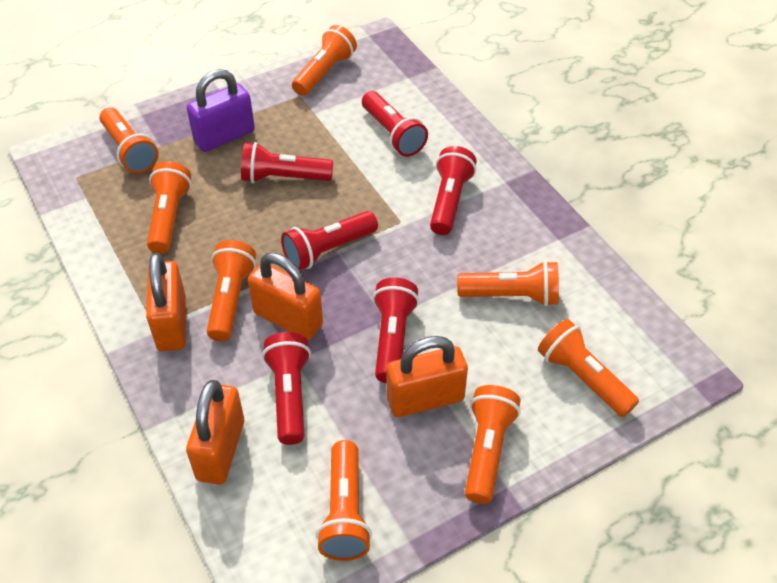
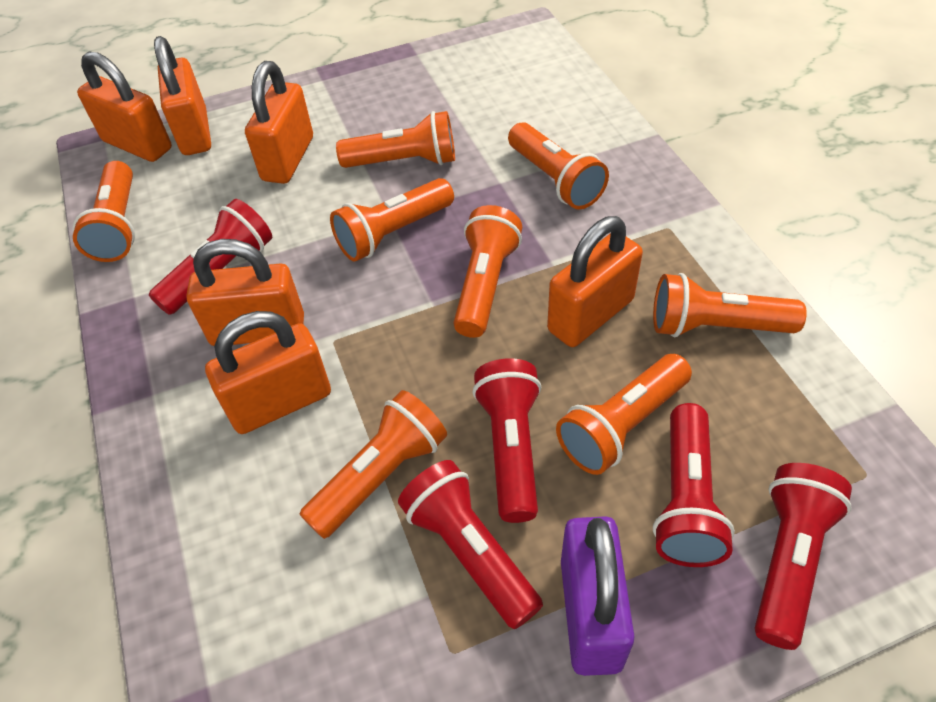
orange padlock: [146,253,186,352] [186,380,244,485] [248,253,323,340] [387,336,468,417] = 4 -> [77,51,172,162] [154,36,211,155] [186,239,304,346] [205,311,331,434] [245,61,313,184] [547,216,643,347] = 6
red flashlight: [241,142,333,183] [262,332,311,445] [281,211,378,270] [362,91,428,157] [373,278,419,383] [430,146,477,235] = 6 -> [149,199,272,315] [398,460,543,629] [472,358,541,523] [653,403,735,567] [754,463,852,650] = 5

